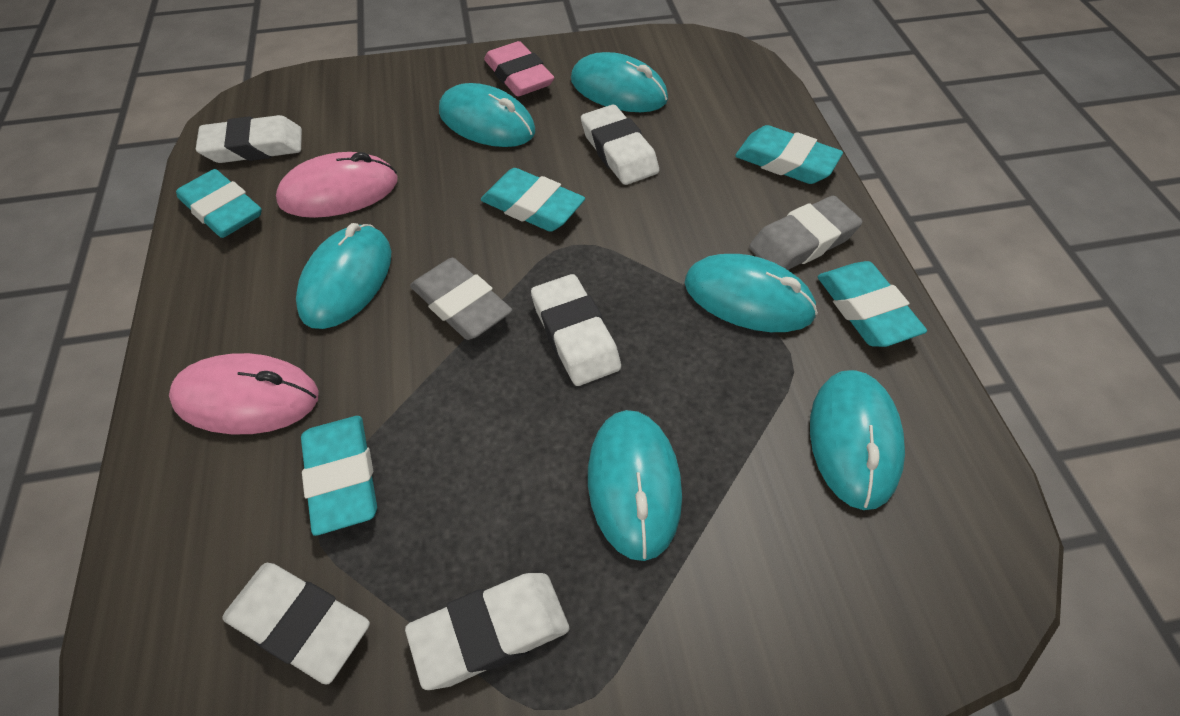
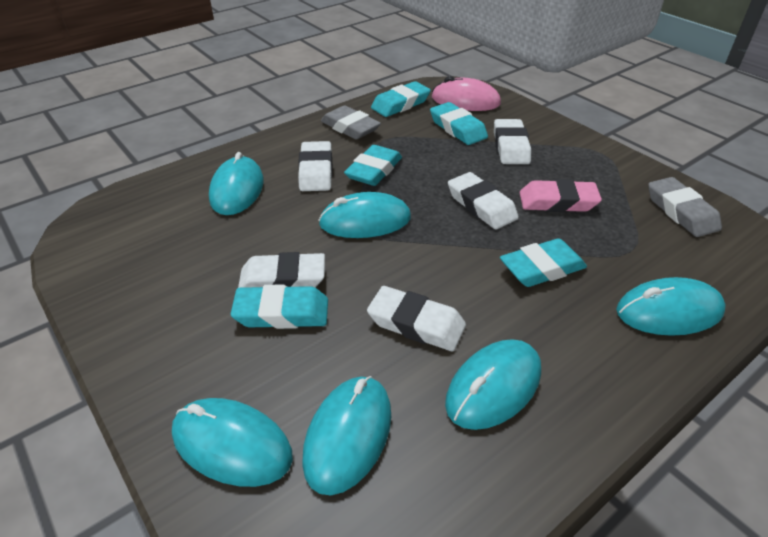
pink mouse: [169,353,319,434] [276,152,398,218] = 2 -> [432,76,501,111] = 1

